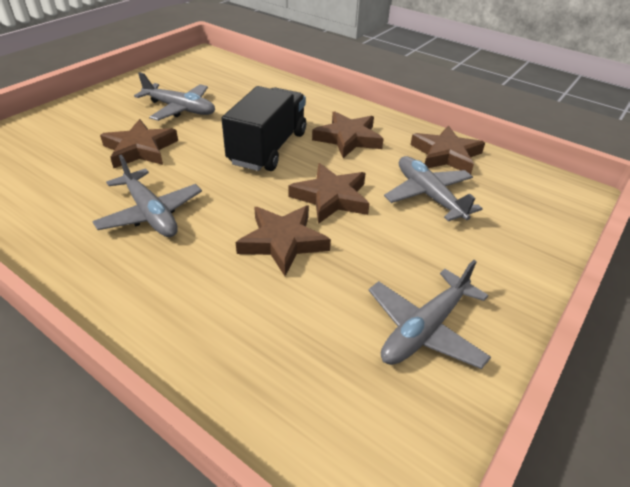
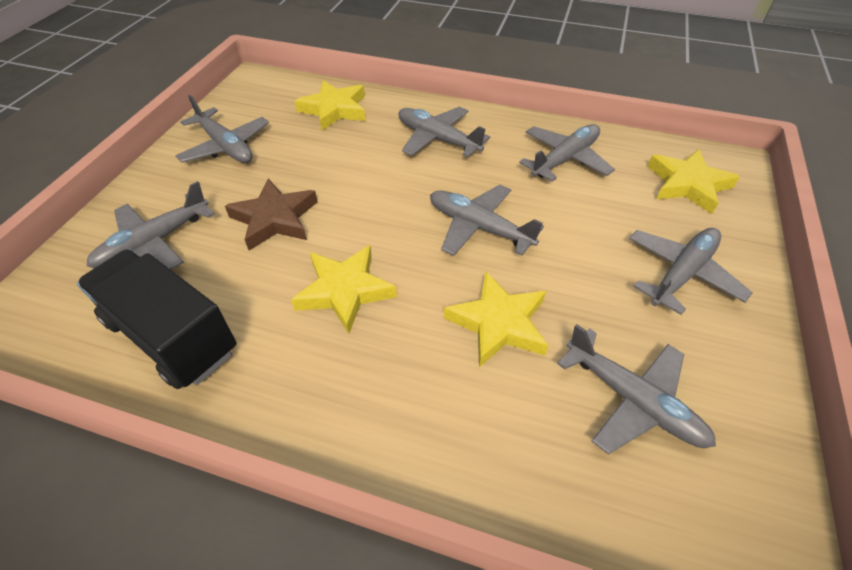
brown star: [100,119,178,169] [236,205,331,276] [288,163,370,224] [312,111,384,158] [411,126,485,174] = 5 -> [225,178,318,251] = 1
grey plane: [92,155,202,237] [134,72,215,121] [368,260,491,369] [384,156,483,221] = 4 -> [87,181,215,270] [175,95,269,163] [398,107,490,157] [430,185,544,256] [519,124,615,182] [557,324,716,455] [629,228,753,315] = 7
yellow star: none = 0 -> [291,245,397,334] [295,80,365,131] [444,271,549,367] [647,149,740,214] = 4

